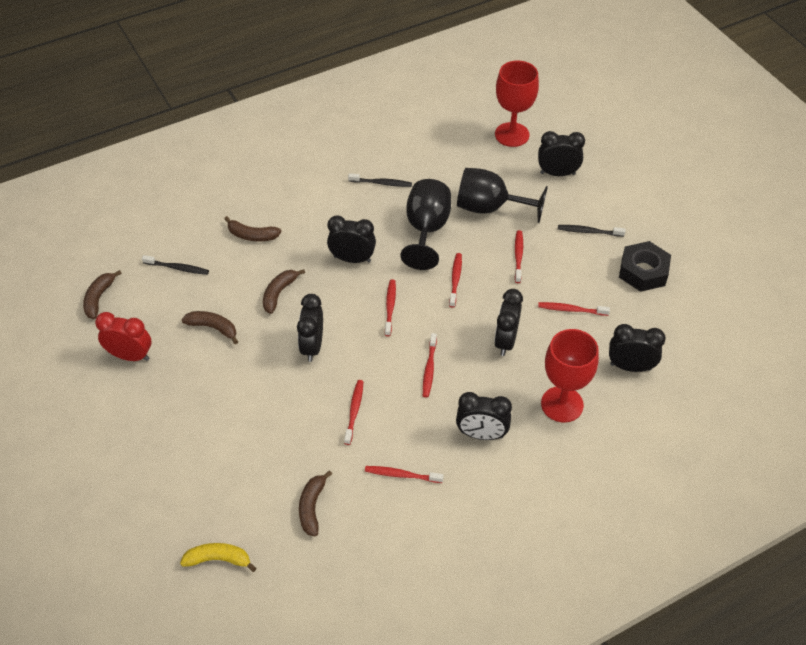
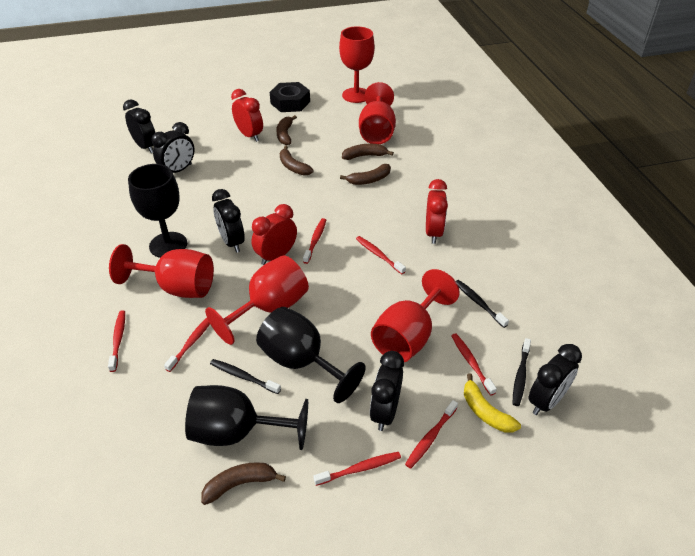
black clock: [297,294,323,362] [327,215,376,263] [456,392,512,440] [494,289,523,356] [538,131,585,176] [609,324,666,372] = 6 -> [123,99,156,153] [151,122,195,173] [212,189,245,253] [370,351,404,431] [529,344,582,415] = 5
black goblet: [400,179,451,270] [457,168,548,223] = 2 -> [128,164,187,258] [185,385,308,450] [256,307,366,403] = 3
red clock: [95,312,151,361] = 1 -> [231,89,263,142] [251,204,297,265] [426,179,448,244] = 3
red goblet: [495,61,539,147] [541,329,599,423] = 2 -> [109,244,214,298] [205,255,309,345] [339,26,375,103] [359,82,396,144] [371,269,460,362] = 5

